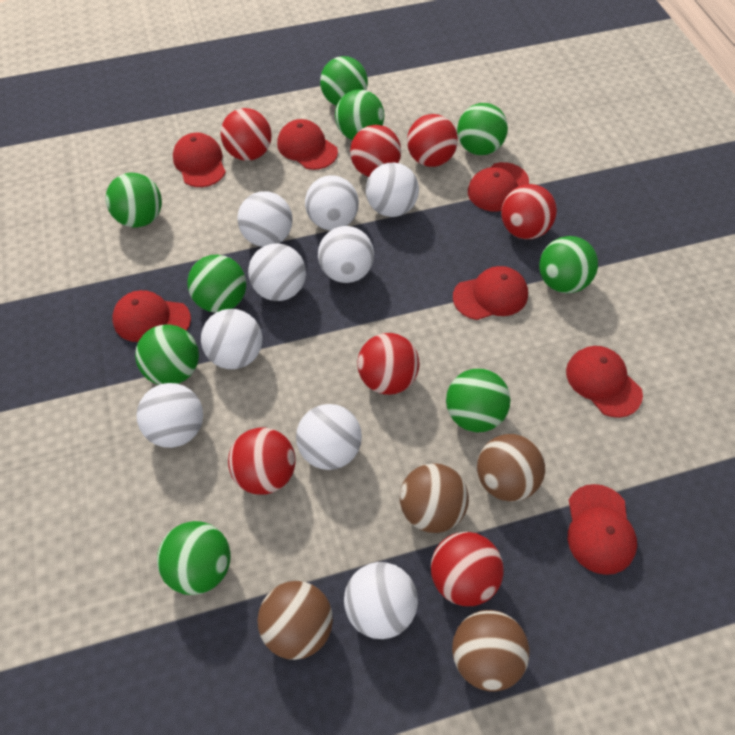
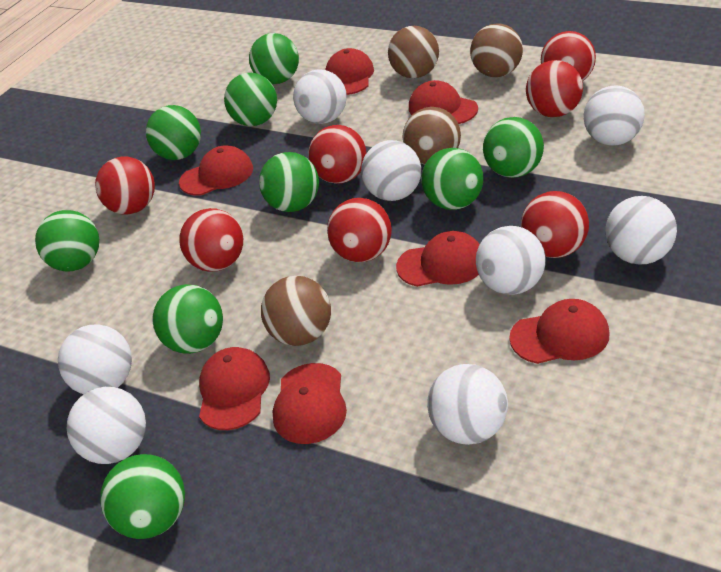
white ball: [137,383,203,448] [201,309,262,369] [237,191,293,247] [248,243,306,301] [296,404,362,470] [305,175,359,230] [318,226,374,283] [344,562,418,639] [366,163,419,217] = 9 -> [58,324,132,395] [66,387,146,464] [293,69,347,124] [361,140,421,201] [427,364,508,445] [476,226,546,295] [583,86,645,146] [605,196,677,265] = 8

